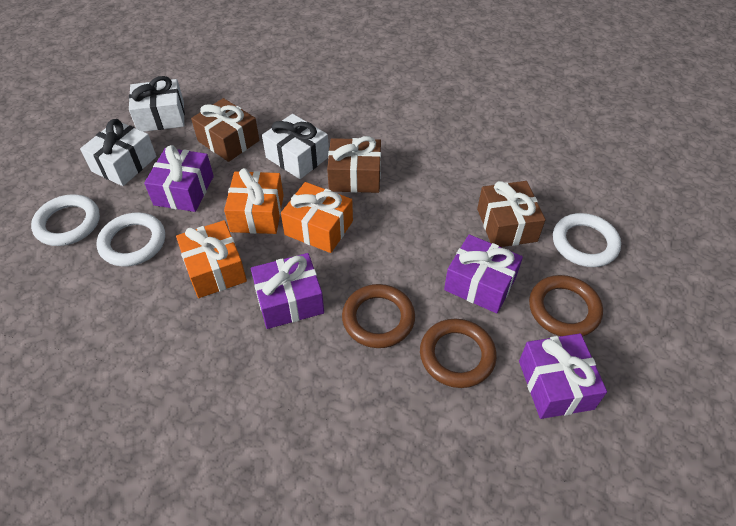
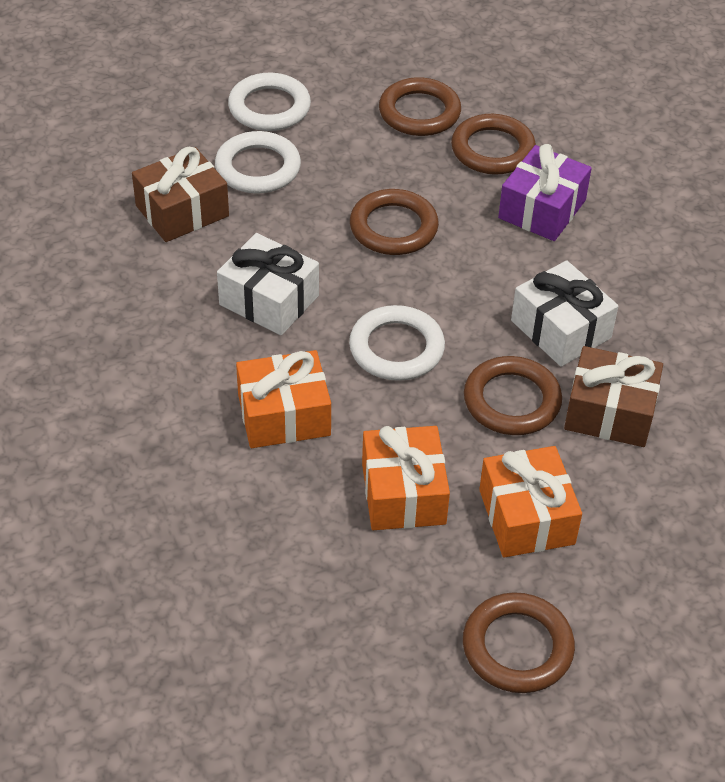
brown gift: [191,98,259,162] [327,136,381,193] [477,181,545,247] = 3 -> [132,147,229,242] [564,346,663,447] = 2
brown ring: [342,284,415,348] [420,319,497,388] [529,275,603,336] = 3 -> [350,189,439,255] [379,77,461,136] [451,114,536,175] [463,592,575,693] [464,356,562,435] = 5
purple gift: [144,145,214,212] [251,253,324,329] [444,234,523,313] [519,333,607,419] = 4 -> [498,144,592,241] = 1
white gift: [80,119,157,186] [129,76,185,132] [262,114,329,179] = 3 -> [217,233,319,335] [511,260,618,367] = 2

